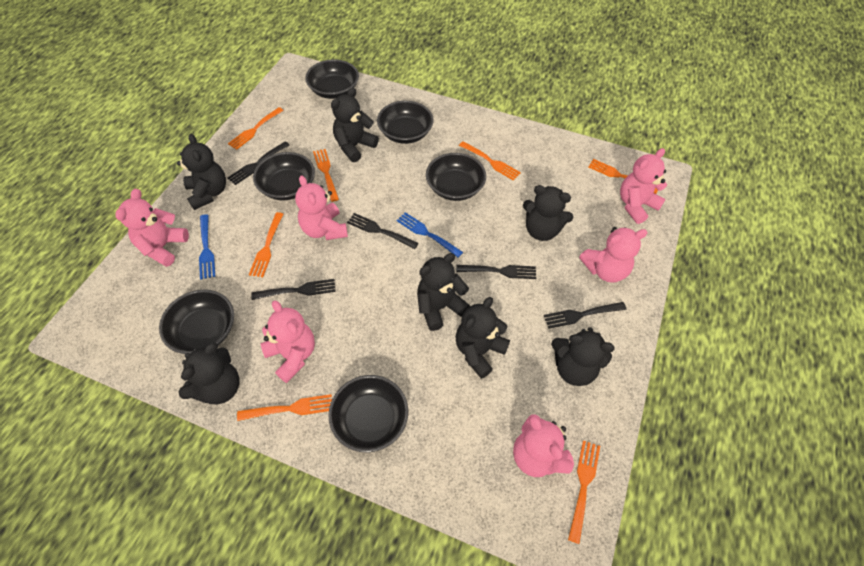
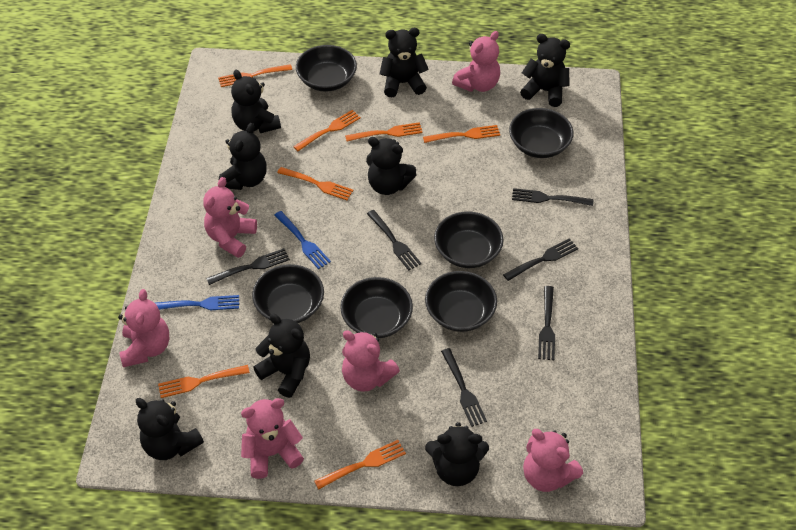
black fork: [227,141,290,185] [251,279,336,300] [347,213,419,249] [456,265,536,279] [544,302,627,329] = 5 -> [206,248,290,285] [367,210,421,270] [441,348,487,427] [503,238,578,281] [512,188,593,206] [538,286,555,360] = 6
black teddy bear: [177,134,226,210] [179,342,240,404] [331,87,379,162] [417,253,470,331] [456,297,510,379] [523,185,573,241] [551,327,615,386] = 7 -> [136,398,204,460] [219,123,267,190] [231,70,281,133] [253,314,310,398] [366,137,417,195] [380,28,429,97] [425,422,489,486] [520,34,570,107] = 8

